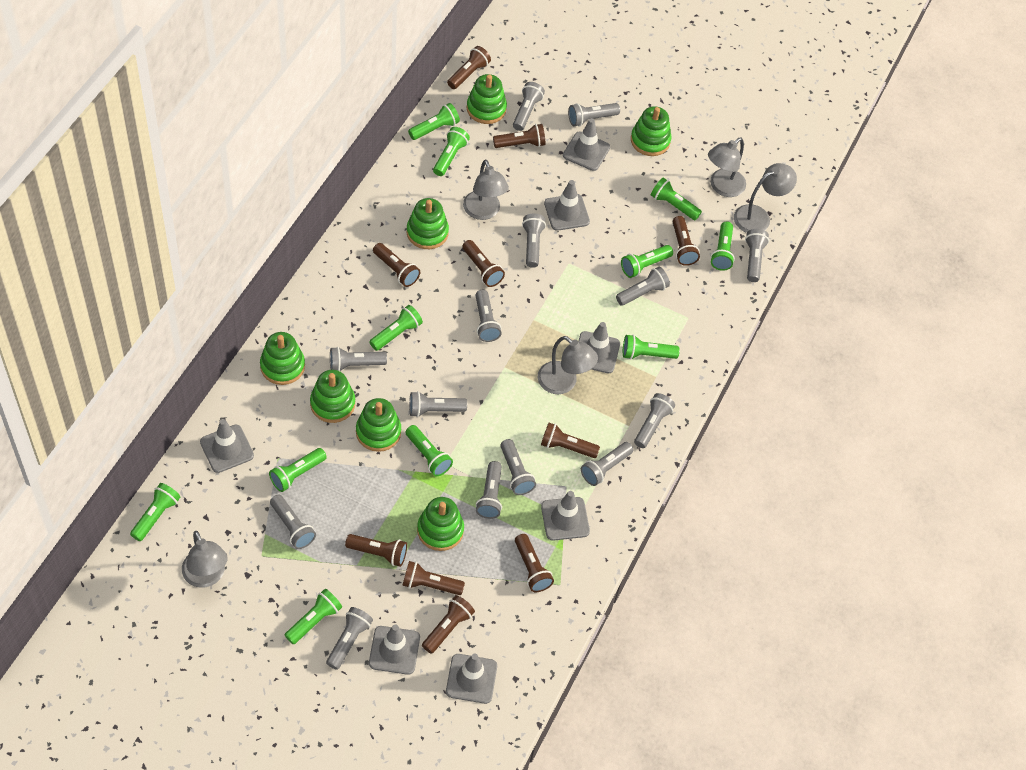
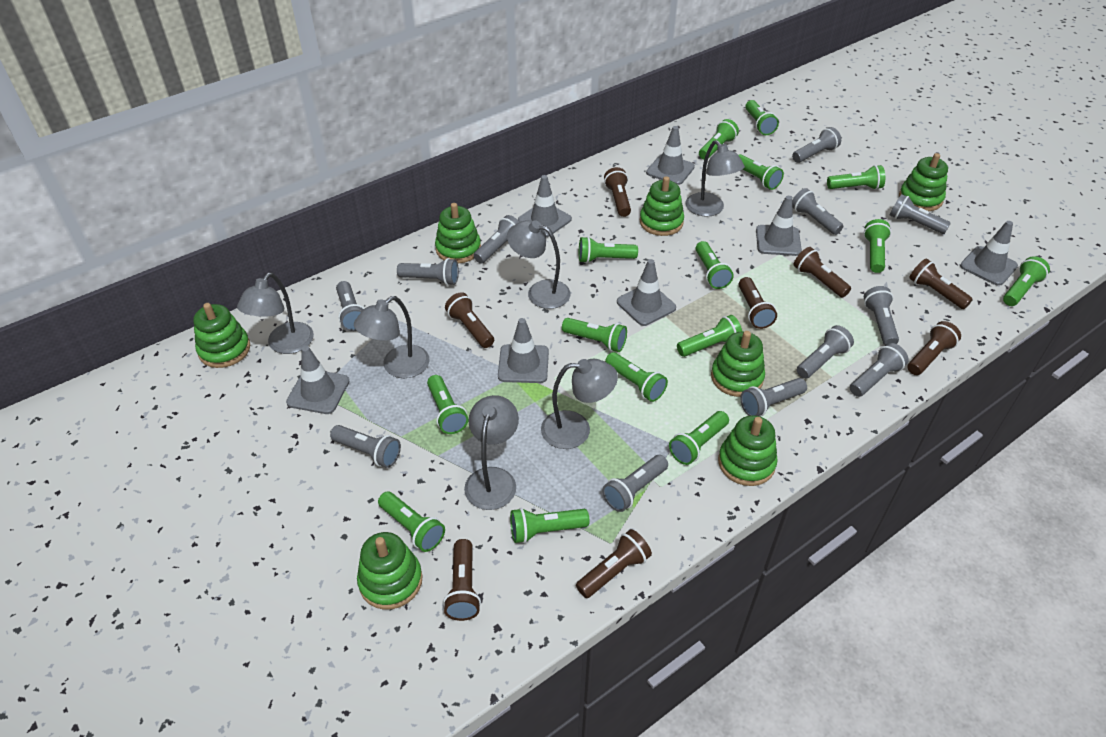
brown flashlight: [345,534,407,567] [373,243,420,287] [402,561,465,595] [422,595,475,654] [447,46,491,89] [462,240,505,287] [493,124,545,148] [515,534,554,592] [541,423,600,458] [673,216,700,266] = 10 -> [443,539,481,621] [445,292,494,348] [576,529,652,598] [604,167,631,217] [739,277,777,329] [794,247,851,298] [908,321,961,375] [909,258,973,309] = 8
green flashlight: [130,483,180,541] [269,448,327,492] [285,589,342,644] [369,305,423,351] [405,425,453,476] [408,103,460,140] [433,127,470,176] [621,245,673,278] [623,335,680,359] [651,177,702,220] [710,221,735,271] = 11 -> [378,492,445,552] [427,375,468,434] [510,508,589,543] [562,318,627,352] [579,237,638,263] [605,352,668,402] [669,411,729,465] [677,315,743,357] [696,241,734,289] [699,119,739,159] [739,154,784,190] [745,100,779,135] [827,165,885,190] [864,219,891,273] [1003,256,1050,306] = 15
grey flashlight: [270,495,316,549] [326,607,373,670] [330,347,387,371] [409,391,467,417] [475,290,502,342] [476,461,502,519] [500,439,536,495] [513,82,545,131] [522,214,546,268] [568,103,620,126] [581,442,633,486] [616,267,670,306] [634,393,675,448] [745,229,769,282] = 14 -> [330,425,401,468] [336,281,365,331] [397,258,459,285] [473,215,519,264] [602,455,668,512] [740,378,807,417] [792,127,841,163] [792,188,843,235] [797,325,854,379] [850,343,909,397] [864,286,899,345] [890,194,951,234] = 12
grey lamp: [182,531,228,588] [463,160,509,220] [538,336,598,394] [708,138,746,197] [734,163,797,233] = 5 -> [237,273,314,354] [354,296,430,378] [464,395,519,510] [507,220,570,309] [541,359,618,449] [686,140,745,217] = 6

